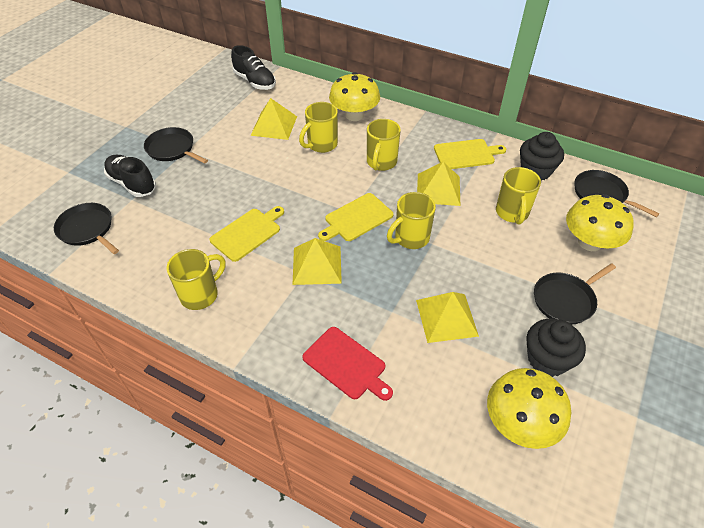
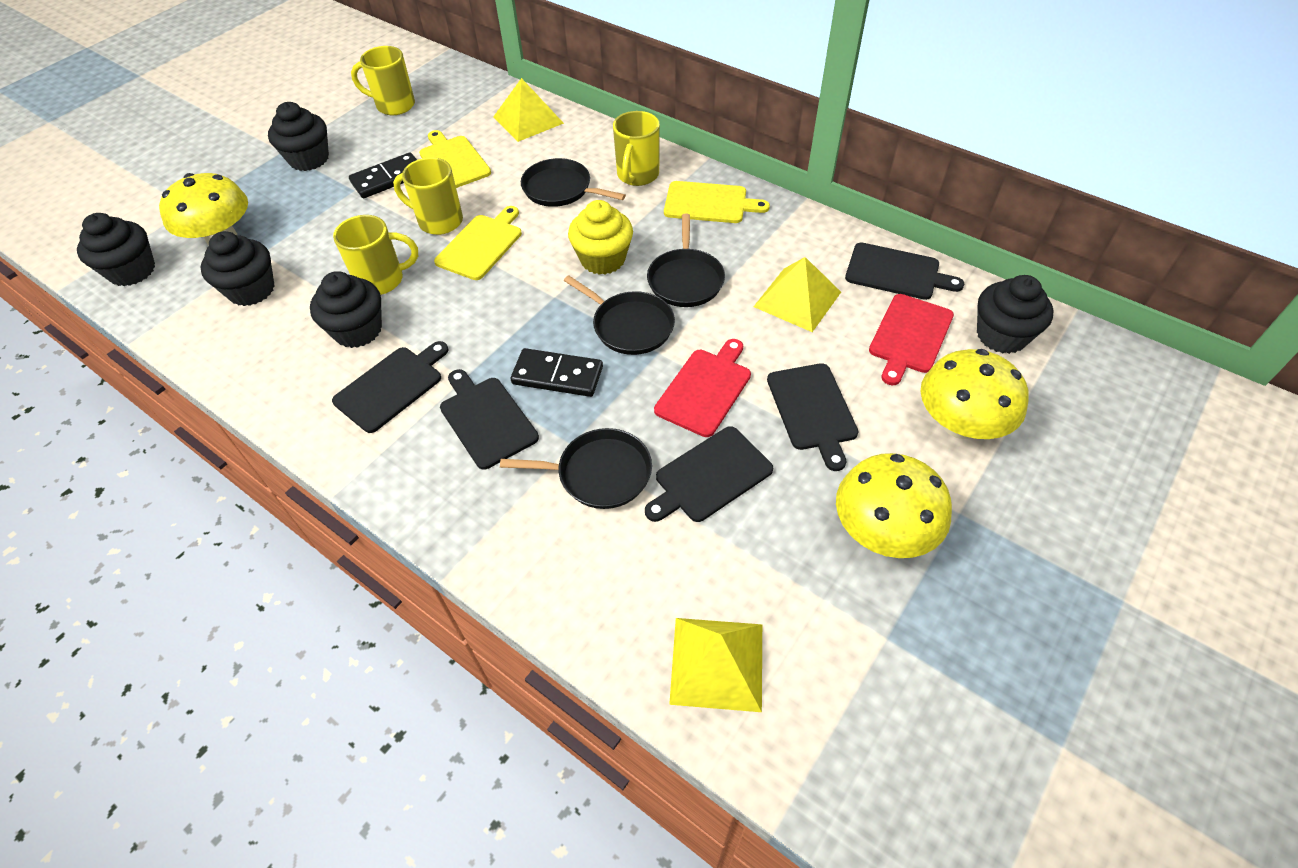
black cupcake: [520,132,564,180] [527,318,586,377] = 2 -> [77,213,155,286] [201,231,275,306] [268,102,329,171] [310,271,382,348] [977,275,1054,354] = 5
black cutting board: none = 0 -> [332,341,448,433] [440,369,539,470] [645,426,773,522] [767,363,858,471] [845,243,964,300] = 5
black domino: none = 0 -> [349,152,417,198] [511,348,603,397] = 2
black shoe: [104,154,156,197] [231,45,276,90] = 2 -> none = 0
red cutting board: [302,327,393,401] = 1 -> [654,339,751,437] [869,294,954,385] = 2
yellow cupcake: none = 0 -> [568,200,633,275] = 1
yellow mug: [167,249,225,310] [299,102,338,153] [367,119,401,171] [387,192,436,249] [496,167,541,225] = 5 -> [333,215,418,295] [351,46,415,115] [393,157,463,235] [613,111,660,186] = 4
yellow pyramid: [250,98,297,140] [293,238,342,285] [416,292,479,343] [417,162,460,206] = 4 -> [493,78,564,142] [669,618,762,712] [753,257,841,332] = 3

